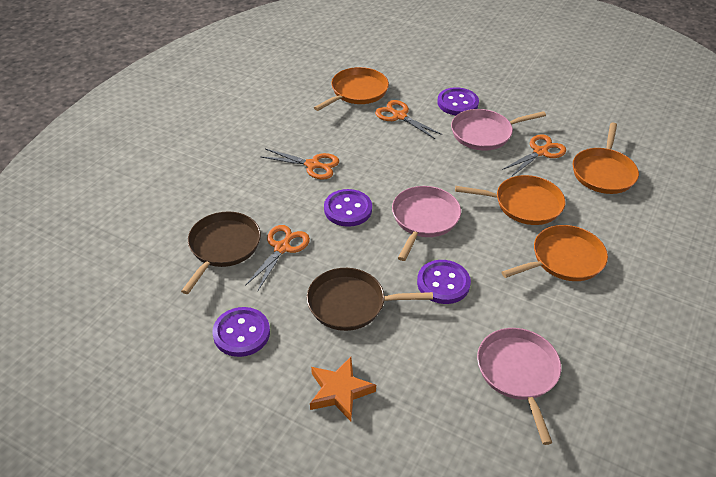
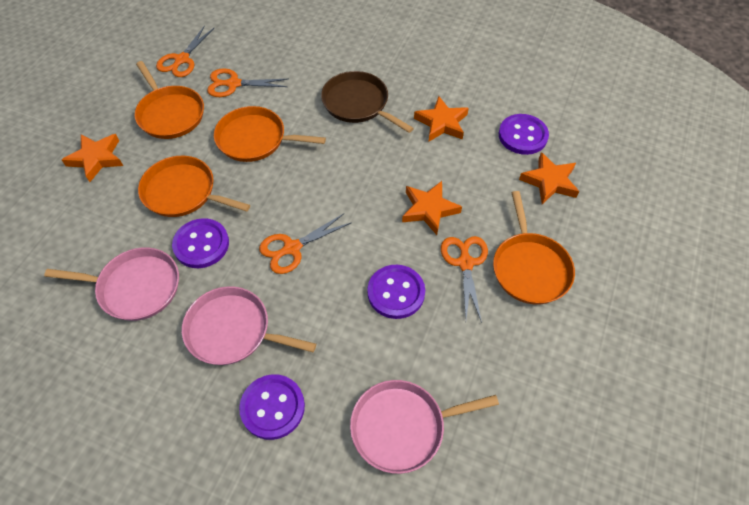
brown pan: [181,212,261,294] [307,268,433,331] = 2 -> [321,71,414,133] = 1
orange star: [310,357,376,421] = 1 -> [62,134,123,182] [402,181,462,235] [414,96,469,141] [519,152,579,204] = 4

